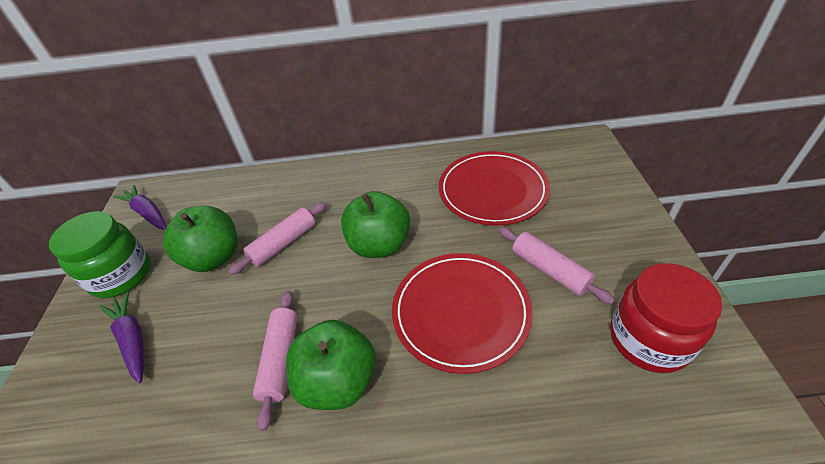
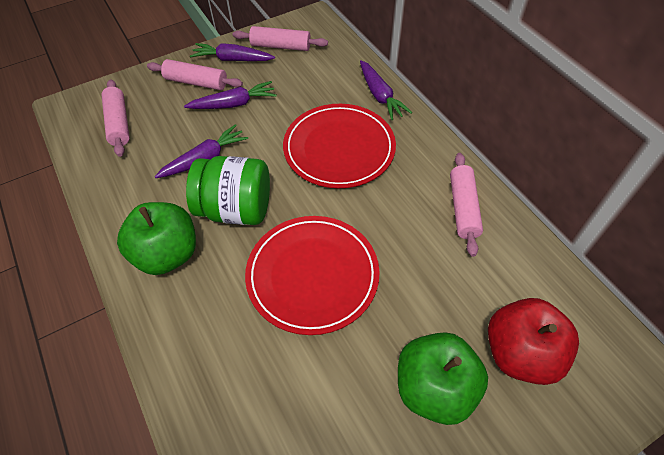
green apple: [163,206,238,272] [286,320,376,410] [341,191,410,258] = 3 -> [117,202,196,275] [398,332,488,425] = 2
pink rolling pin: [228,202,327,275] [253,291,298,431] [498,227,615,304] = 3 -> [102,79,130,157] [147,59,243,90] [233,26,328,51] [450,153,483,257] = 4
purple carrot: [100,291,144,383] [113,185,167,230] = 2 -> [155,124,248,178] [184,81,277,109] [190,43,275,61] [360,60,412,120] = 4
red apple: none = 0 -> [488,298,579,385] = 1
red jar: [610,263,722,373] = 1 -> none = 0

